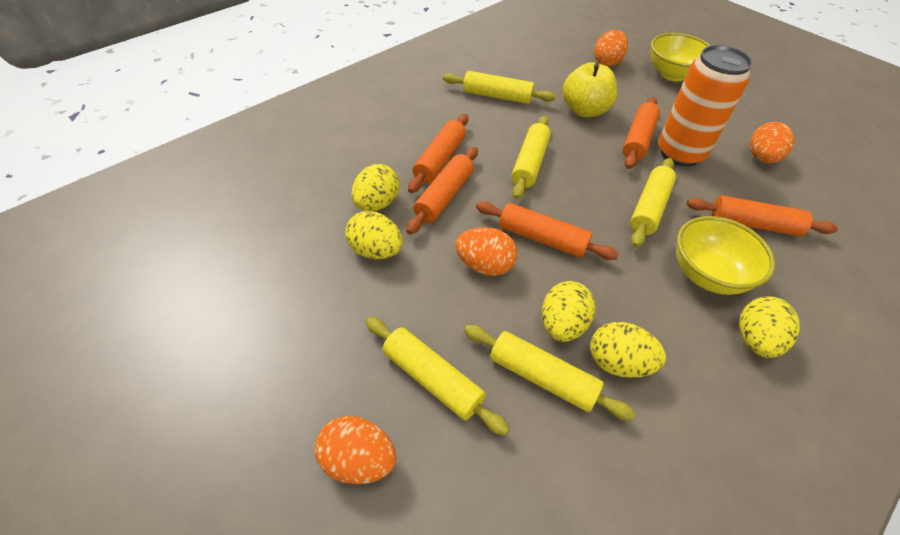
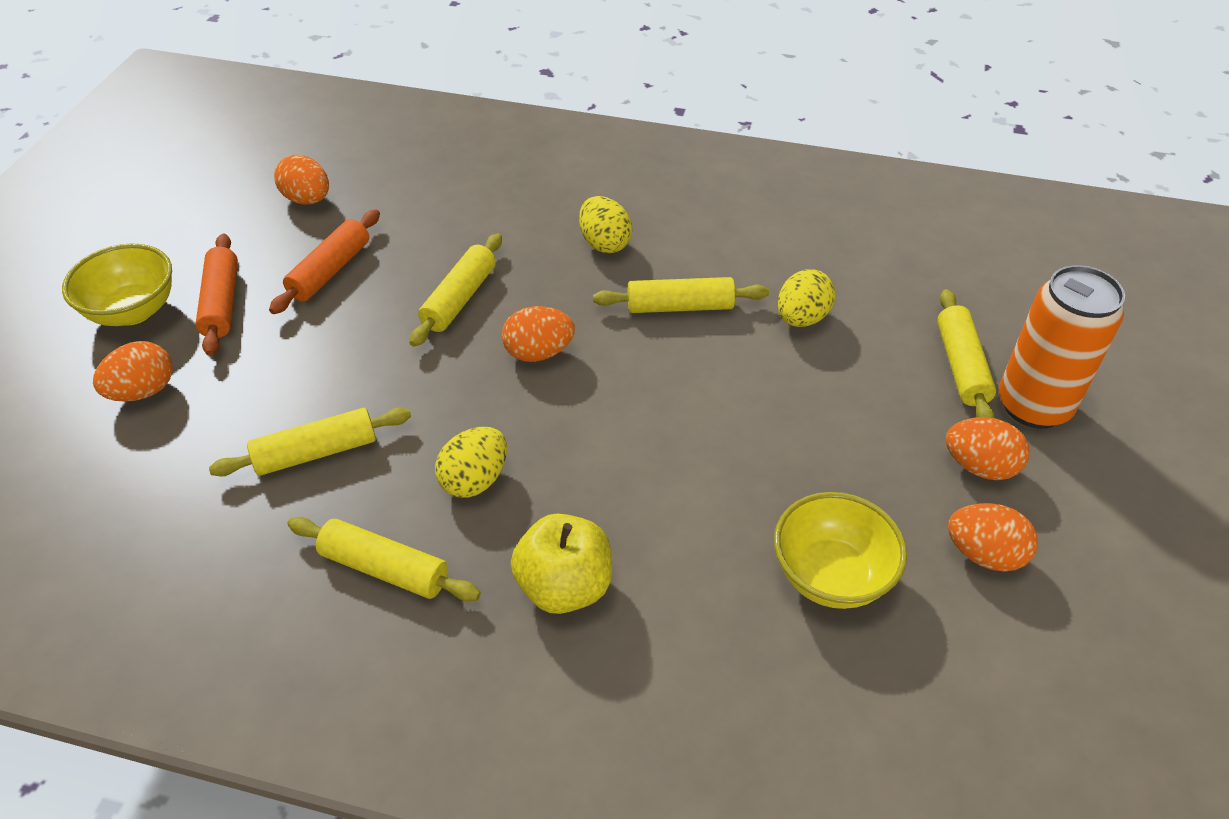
orange egg: [315,416,396,484] [455,227,518,276] [594,30,628,66] [750,122,794,163] = 4 -> [93,341,173,402] [274,155,329,205] [502,306,575,362] [946,417,1030,480] [948,503,1038,571] = 5
orange rolling pin: [406,147,478,234] [408,114,468,193] [476,201,619,260] [623,97,660,169] [687,195,838,236] = 5 -> [195,234,238,356] [269,209,380,314] = 2
yellow egg: [345,211,403,259] [351,164,400,211] [542,281,595,342] [590,322,666,378] [739,296,800,358] = 5 -> [435,427,507,498] [579,196,632,253] [777,269,835,327] = 3

